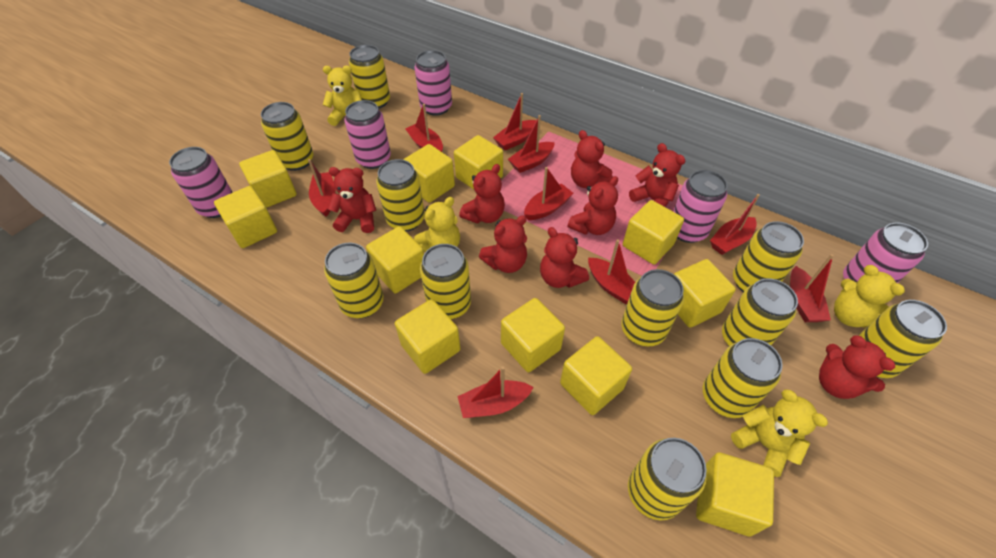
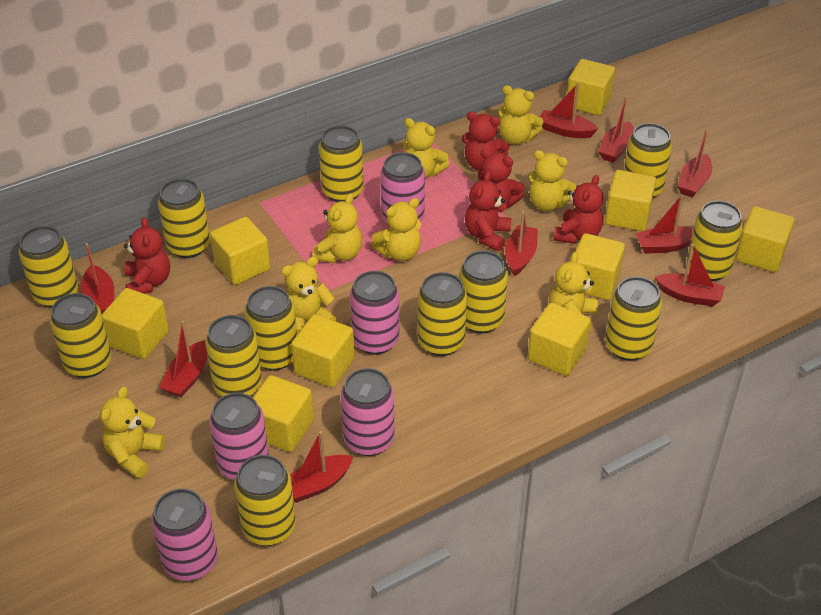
red teddy bear: [328,167,376,233] [459,164,505,224] [479,215,527,273] [540,227,589,288] [567,176,618,235] [571,130,613,188] [629,143,685,207] [819,336,895,399] = 8 -> [124,217,170,294] [462,111,510,171] [465,171,511,251] [477,149,524,208] [553,175,604,244] = 5
yellow can: [261,102,314,171] [324,243,384,318] [349,45,390,109] [376,159,425,231] [420,244,471,319] [621,269,684,346] [628,438,707,520] [703,338,783,418] [722,278,798,346] [733,221,804,292] [858,300,947,378] = 11 -> [19,226,78,308] [50,293,112,378] [158,179,210,258] [205,315,262,396] [234,455,296,546] [245,286,297,371] [319,126,364,202] [417,272,467,356] [459,251,508,333] [605,277,662,361] [624,123,672,198] [687,201,743,281] = 12
yellow cube: [214,186,277,248] [239,150,297,208] [366,226,424,293] [395,299,461,374] [403,144,455,203] [454,135,503,189] [501,298,565,372] [560,336,632,415] [623,200,684,265] [674,259,736,328] [696,452,774,537] = 11 -> [102,288,169,359] [210,217,271,285] [253,375,314,452] [291,314,355,387] [528,303,591,376] [567,59,615,115] [575,233,625,300] [605,170,656,231] [736,206,795,272] = 9
yellow teddy bear: [323,66,362,126] [414,197,460,252] [731,389,828,477] [834,265,905,328] = 4 -> [100,386,165,478] [281,257,337,334] [313,194,362,263] [371,198,421,261] [403,118,450,178] [498,85,544,145] [528,150,576,211] [549,252,598,333] = 8

